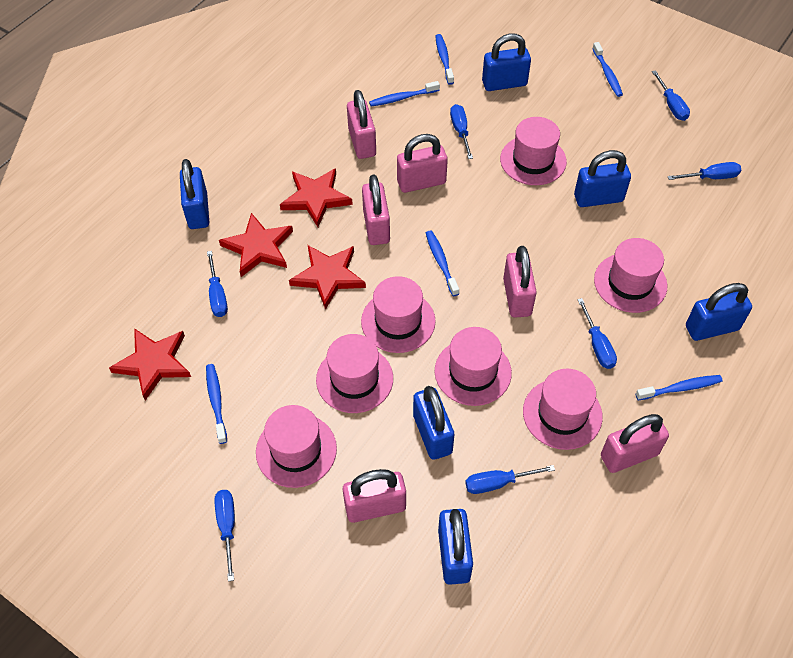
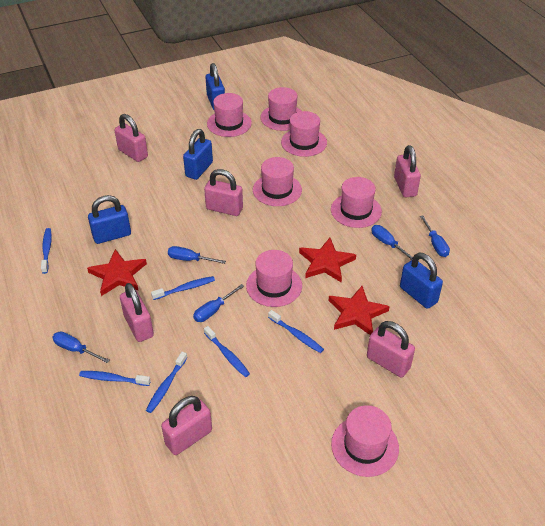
blue padlock: [180,159,209,229] [413,386,454,460] [438,509,473,585] [482,34,531,91] [574,150,631,207] [686,283,752,341] = 6 -> [88,195,131,244] [183,129,213,180] [206,63,225,110] [400,253,443,309] = 4
blue screwdriver: [207,251,228,317] [214,490,235,582] [450,104,473,159] [465,465,555,494] [577,298,617,369] [652,70,690,121] [668,162,741,180] = 7 -> [52,331,110,363] [168,246,226,264] [193,284,244,322] [371,225,413,260] [420,216,450,257] = 5
red star: [109,328,191,401] [219,213,293,277] [280,168,353,227] [289,245,366,310] = 4 -> [87,249,147,296] [299,238,356,282] [329,286,390,335] = 3

